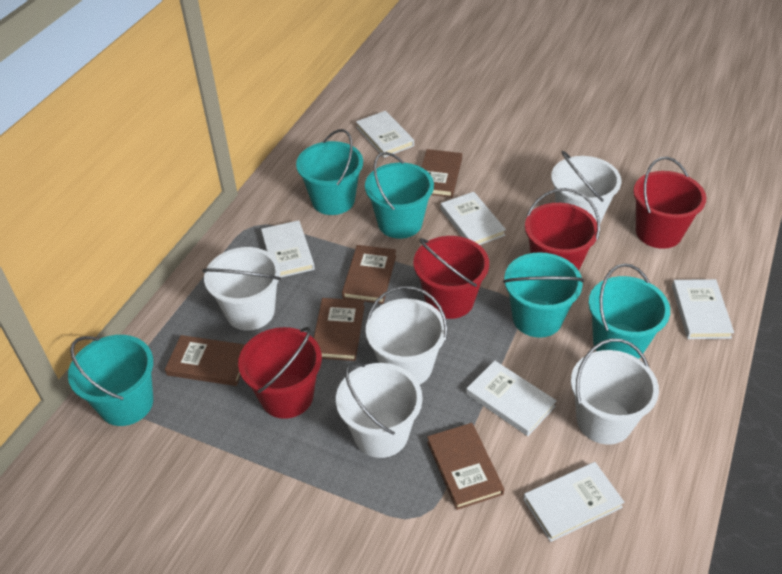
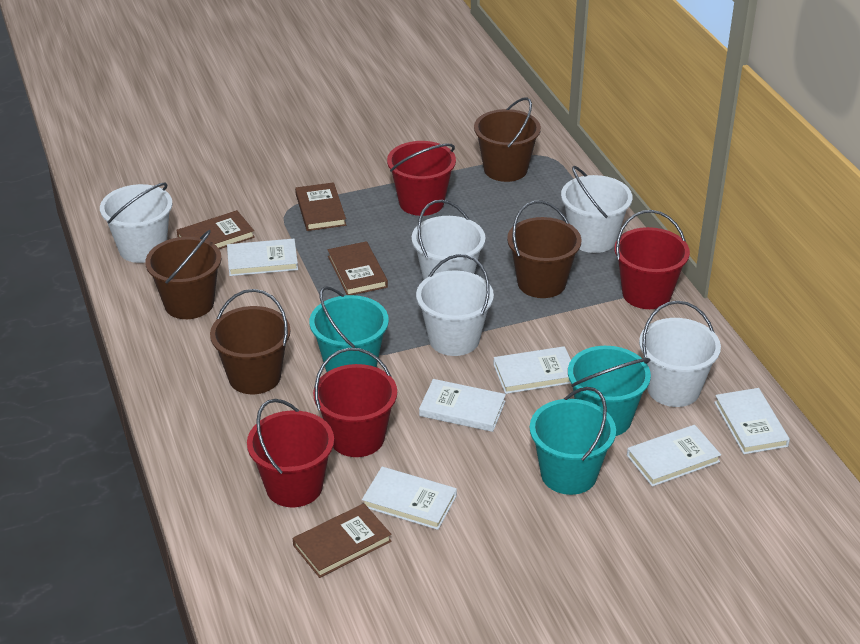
brown book: [165,335,245,386] [314,298,365,361] [342,245,396,304] [422,149,462,198] [427,423,504,510] = 5 -> [177,210,255,249] [293,503,392,578] [295,182,346,231] [328,241,388,295] = 4
brown bucket: none = 0 -> [145,230,221,319] [210,289,291,394] [474,97,541,182] [507,201,581,298] = 4
turquoise bucket: [68,335,153,426] [296,129,363,215] [365,152,434,239] [503,252,584,338] [588,263,670,359] = 5 -> [309,286,389,372] [530,387,616,495] [568,346,651,436] = 3

